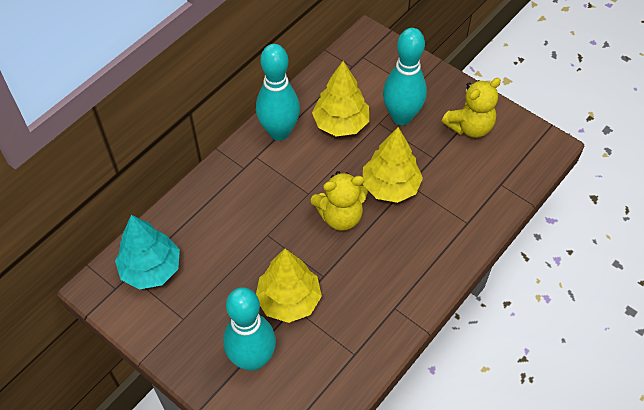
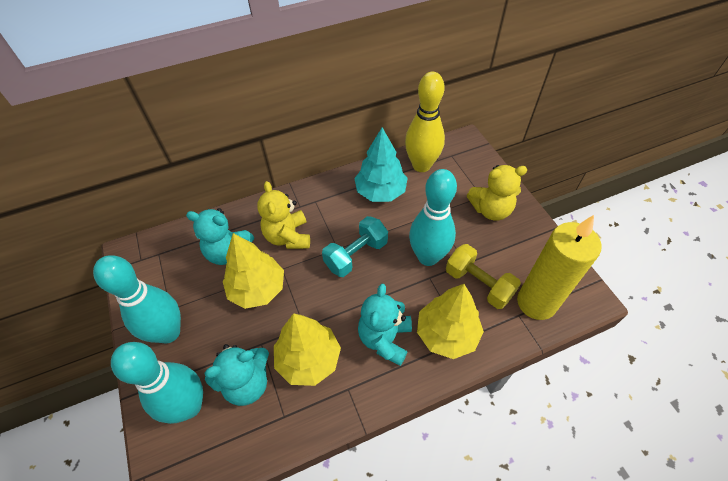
turquoise dumbbell: none = 0 -> [322,216,388,277] = 1
turquoise teddy bear: none = 0 -> [186,208,254,265] [204,344,269,406] [358,284,412,366] = 3
yellow bowling pin: none = 0 -> [405,71,445,172] = 1
yellow candle: none = 0 -> [517,215,602,320] = 1
yellow dumbbell: none = 0 -> [446,244,521,309] = 1

